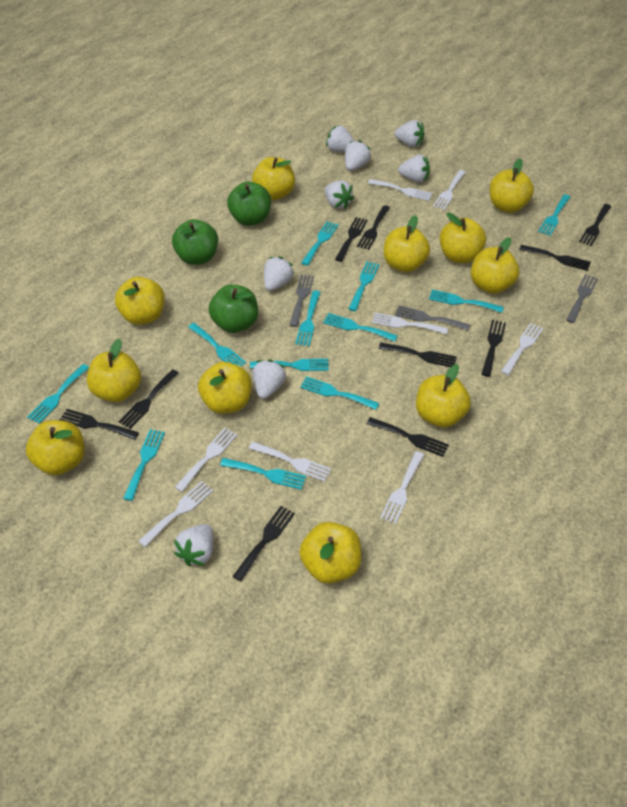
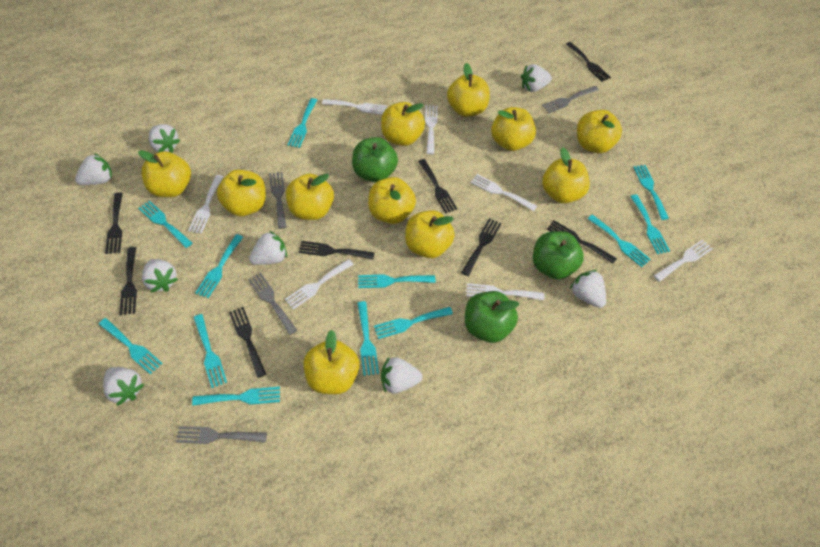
black fork: [59,409,139,440] [118,369,179,429] [233,506,295,581] [335,217,368,262] [357,205,390,250] [367,417,449,457] [379,342,457,367] [482,320,506,377] [519,245,591,271] [579,204,611,246] = 10 -> [105,192,123,254] [119,247,137,315] [229,307,266,378] [298,241,374,260] [418,159,457,214] [461,218,501,276] [547,220,617,264] [566,42,611,82] = 8
grey fork: [289,274,314,327] [395,305,470,331] [566,274,598,323] = 3 -> [176,426,267,444] [248,273,297,335] [269,172,287,229] [542,86,599,113] = 4
white fork: [138,481,213,547] [175,428,237,492] [249,441,331,482] [368,179,432,201] [372,313,448,334] [380,451,424,524] [433,170,466,210] [501,323,543,375] = 8 -> [188,175,223,234] [284,259,354,309] [322,99,388,115] [425,105,438,154] [466,283,544,300] [470,174,537,211] [654,239,713,282] = 7

